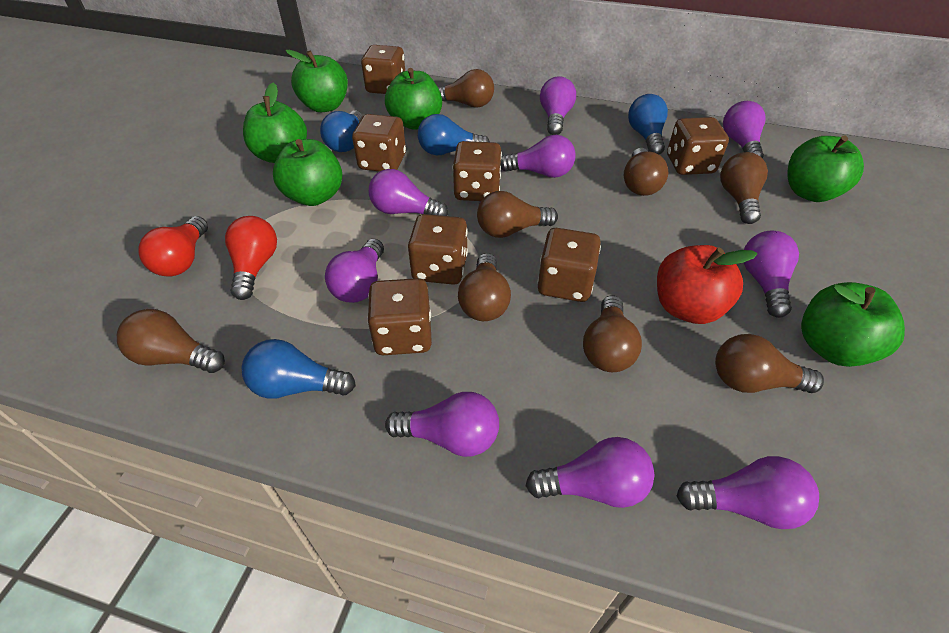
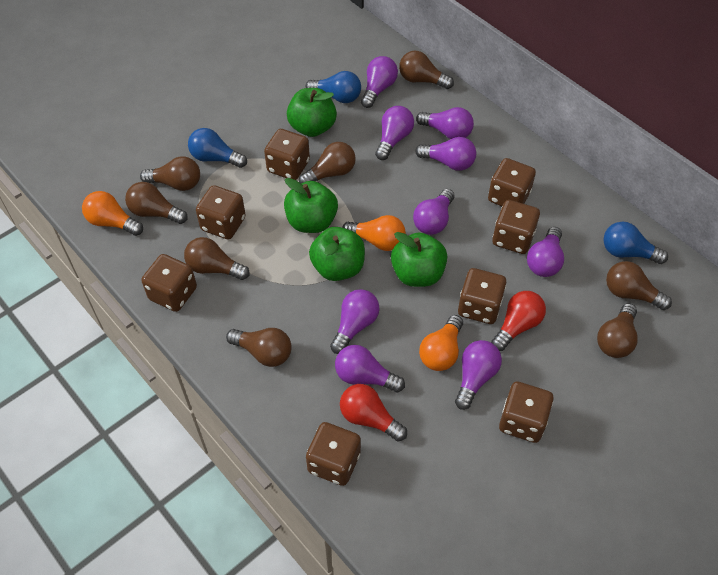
blue light bulb: [242,339,356,399] [320,110,363,152] [418,114,490,155] [628,94,668,155] = 4 -> [188,128,247,168] [306,71,361,103] [603,222,668,264] = 3
brown dice: [352,114,406,171] [361,45,405,94] [367,278,432,355] [408,214,468,285] [453,141,502,201] [537,228,601,302] [667,117,729,175] = 7 -> [141,254,197,312] [196,185,246,240] [264,129,310,180] [306,422,361,486] [458,268,506,324] [488,158,536,206] [492,200,540,254] [499,381,554,443] = 8
green apple: [243,83,307,163] [273,139,342,206] [286,50,348,112] [385,68,442,130] [787,135,864,202] [801,282,905,367] = 6 -> [284,178,338,233] [287,88,337,137] [309,227,365,281] [391,232,447,287] = 4
orange light bulb: none = 0 -> [82,191,143,236] [342,215,406,251] [419,315,463,371] = 3
red apple: [657,245,757,324] = 1 -> none = 0

